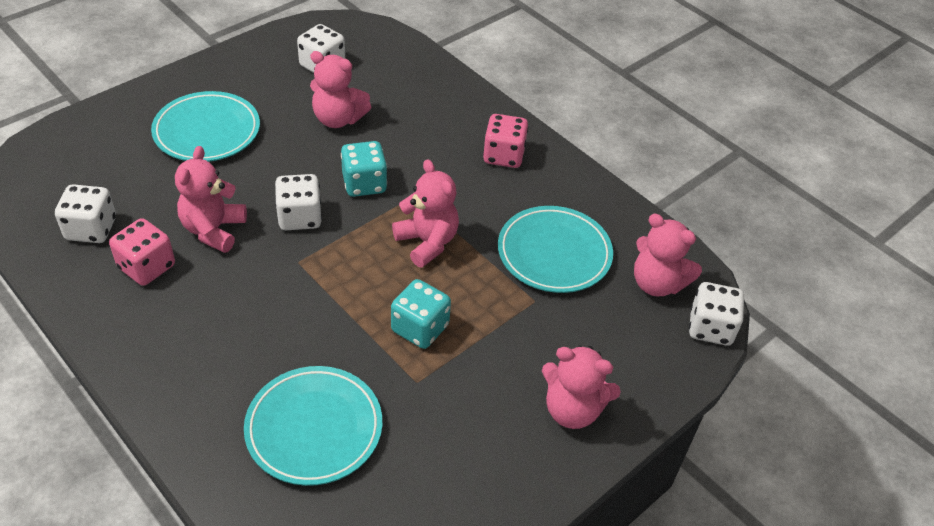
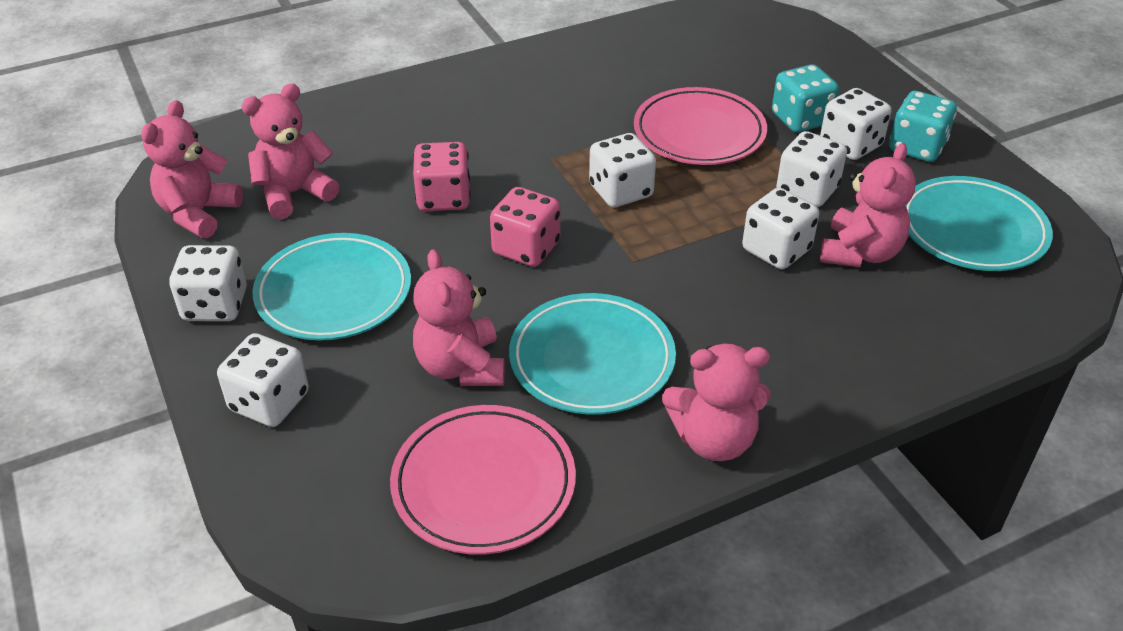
pink plate: none = 0 -> [390,405,576,555] [634,87,767,165] = 2
white dice: [55,184,116,243] [275,174,322,230] [297,24,345,73] [689,282,745,346] = 4 -> [169,245,247,321] [217,333,309,427] [589,133,656,207] [742,188,819,269] [776,131,847,207] [820,88,891,160] = 6

